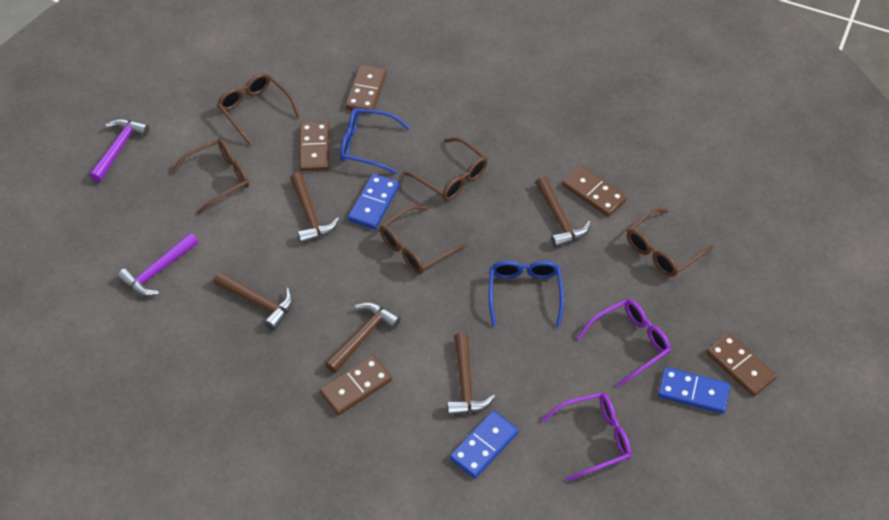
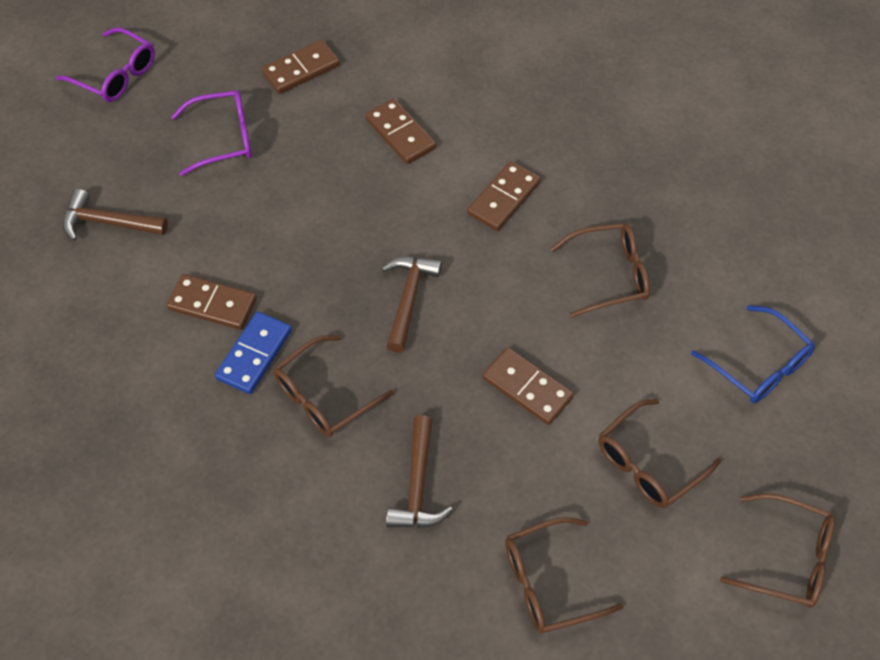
blue domino: [348,174,399,230] [450,411,519,479] [658,367,730,414] = 3 -> [215,311,292,394] = 1
blue glasses: [340,108,410,174] [489,260,564,327] = 2 -> [691,305,815,403] = 1
brown hammer: [213,272,293,330] [290,172,339,244] [325,302,401,373] [447,333,495,416] [535,176,591,248] = 5 -> [63,189,168,241] [381,257,442,353] [386,415,453,528] = 3
purple hammer: [89,119,149,182] [117,233,198,296] = 2 -> none = 0

